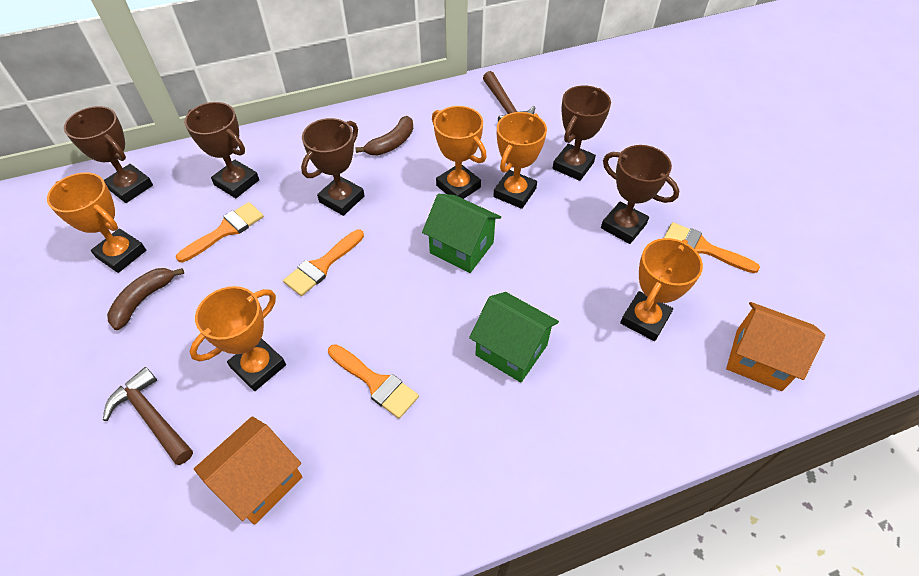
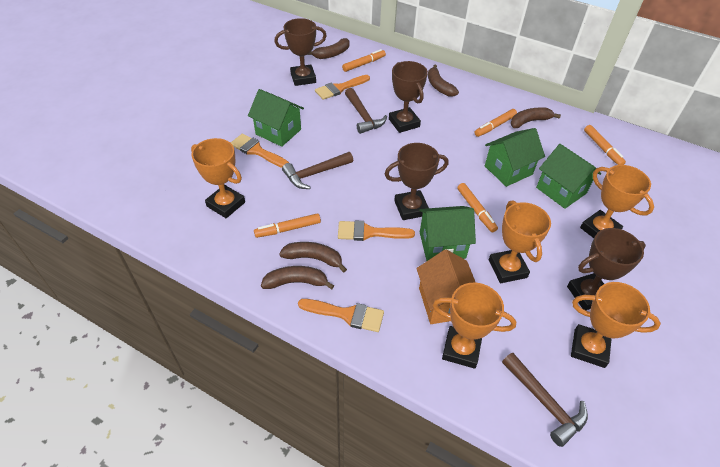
brown banana: [107,268,184,330] [355,116,413,156] = 2 -> [261,266,334,289] [279,242,347,273] [307,38,350,59] [428,65,459,97] [510,107,561,128] = 5
brown hammer: [103,367,193,465] [483,71,535,122] = 2 -> [282,152,353,189] [345,88,387,134] [502,353,588,447] = 3
brown trophy: [64,106,153,203] [184,102,259,198] [301,118,364,216] [553,85,611,181] [601,145,679,244] = 5 -> [274,18,327,86] [385,143,449,220] [389,61,428,133] [567,228,646,310] = 4
green house: [422,194,501,273] [469,292,559,382] = 2 -> [248,89,304,147] [419,206,476,261] [485,128,545,187] [536,144,601,209] = 4
orange house: [194,416,303,525] [726,302,825,391] = 2 -> [416,249,476,324] = 1
orange marker: none = 0 -> [254,213,321,238] [342,49,386,72] [457,183,498,232] [475,109,517,137] [584,125,626,165] = 5

